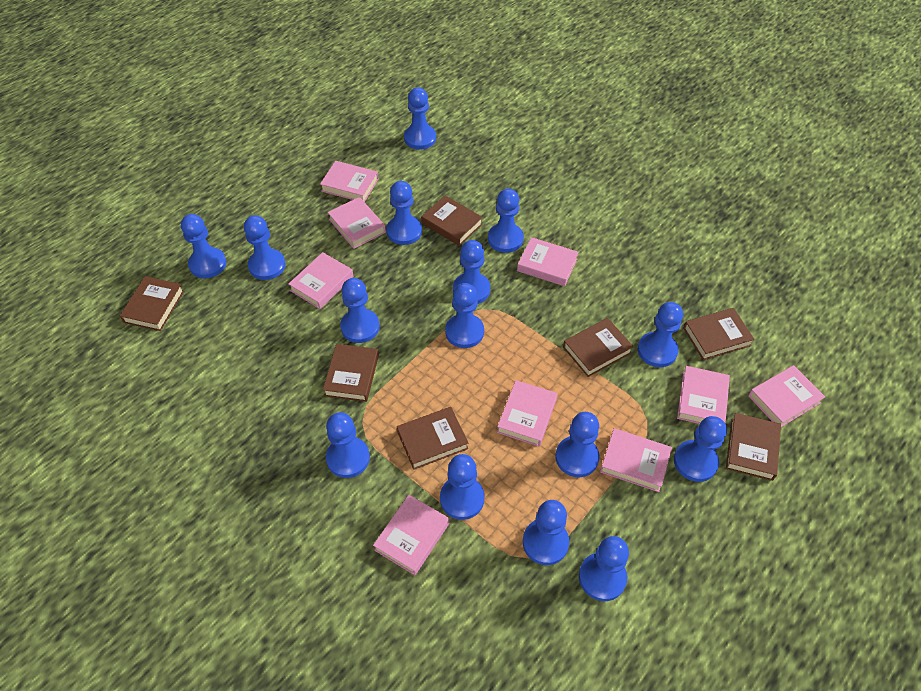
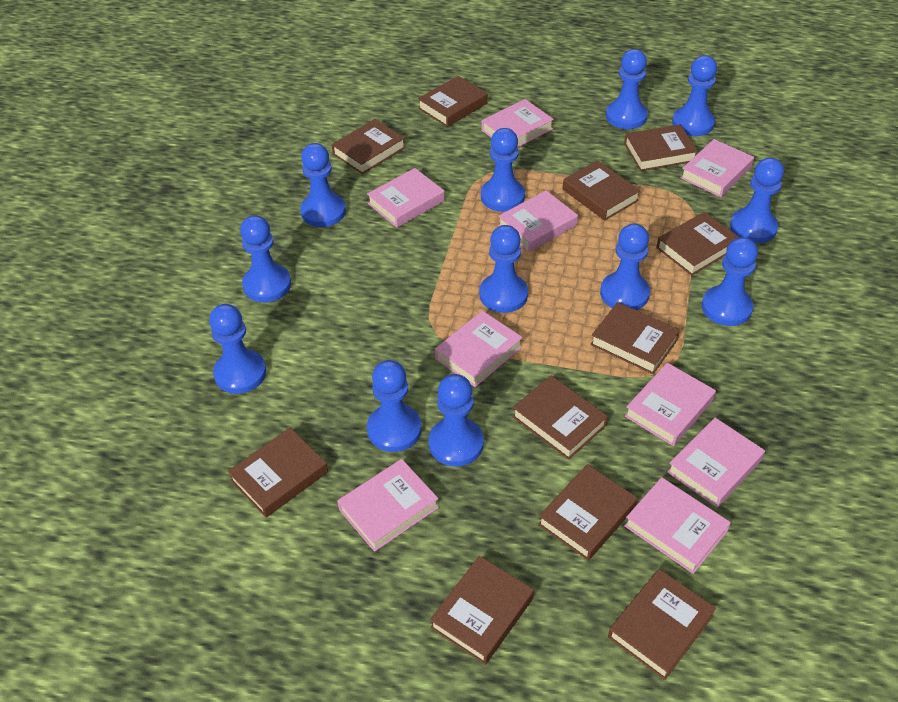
blue pawn: [181,214,226,278] [244,215,286,280] [326,412,370,478] [340,278,380,343] [386,181,422,245] [404,87,436,150] [440,454,485,520] [445,283,484,348] [453,240,490,304] [488,189,524,253] [523,500,569,565] [556,412,599,477] [579,536,629,601] [638,302,683,367] [674,416,727,482] = 15 -> [209,304,266,394] [240,215,291,302] [300,143,346,227] [367,360,421,452] [429,374,484,467] [480,225,528,313] [481,128,525,212] [600,223,650,310] [606,49,648,129] [672,56,717,136] [702,237,758,326] [730,158,784,243] = 12
brown book: [120,276,184,331] [323,344,379,402] [397,407,468,470] [421,196,483,246] [563,318,634,377] [683,308,755,360] [726,413,781,481] = 7 -> [228,428,328,518] [332,119,406,174] [418,76,488,127] [430,556,534,665] [512,376,608,460] [538,464,638,561] [563,160,640,221] [590,302,680,374] [608,569,716,680] [624,124,698,171] [656,212,739,276] = 11

